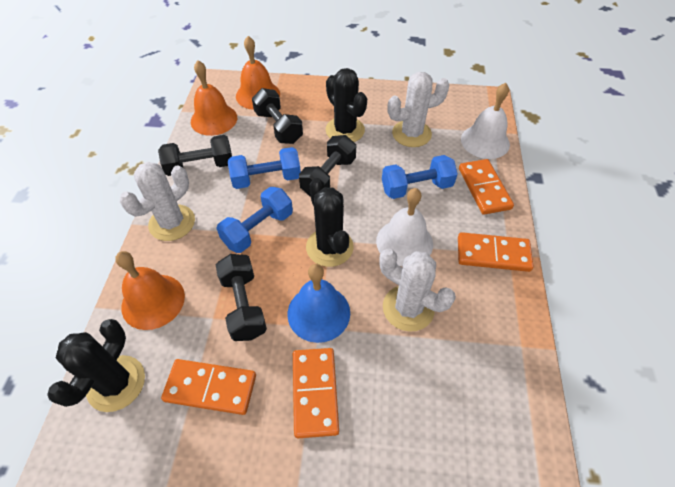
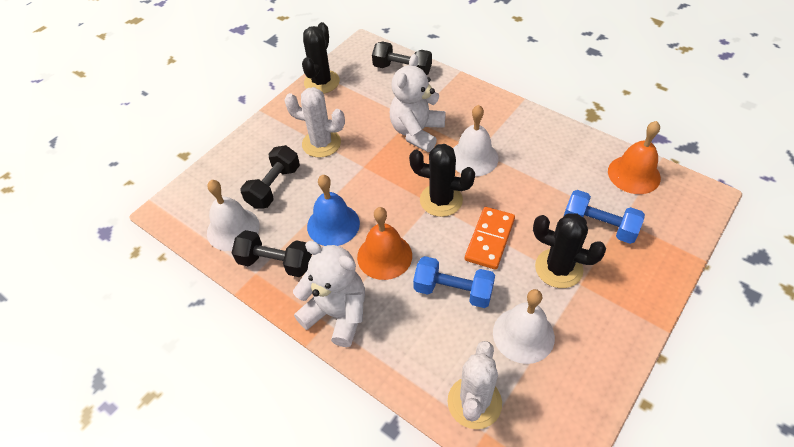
black dumbbell: [158,135,232,176] [216,254,267,341] [252,88,303,144] [299,135,356,197] = 4 -> [232,230,312,277] [240,145,300,209] [372,41,432,75] = 3
blue dumbbell: [216,187,293,253] [228,147,301,189] [382,155,458,199] = 3 -> [413,256,495,308] [563,190,645,244] = 2
orange bell: [115,251,185,330] [191,60,237,136] [236,36,280,110] = 3 -> [357,207,412,280] [608,121,661,194] = 2
orange domino: [161,359,256,415] [293,348,339,438] [458,232,534,272] [459,159,514,215] = 4 -> [465,207,515,270] = 1
white bell: [376,188,433,266] [461,83,510,159] = 2 -> [207,180,260,251] [453,105,498,177] [493,289,555,364] = 3
white cactus: [120,162,195,241] [379,249,456,332] [387,72,450,147] = 3 -> [284,87,345,158] [447,341,502,429] = 2
white teddy bear: none = 0 -> [293,241,365,347] [390,54,446,152] = 2

